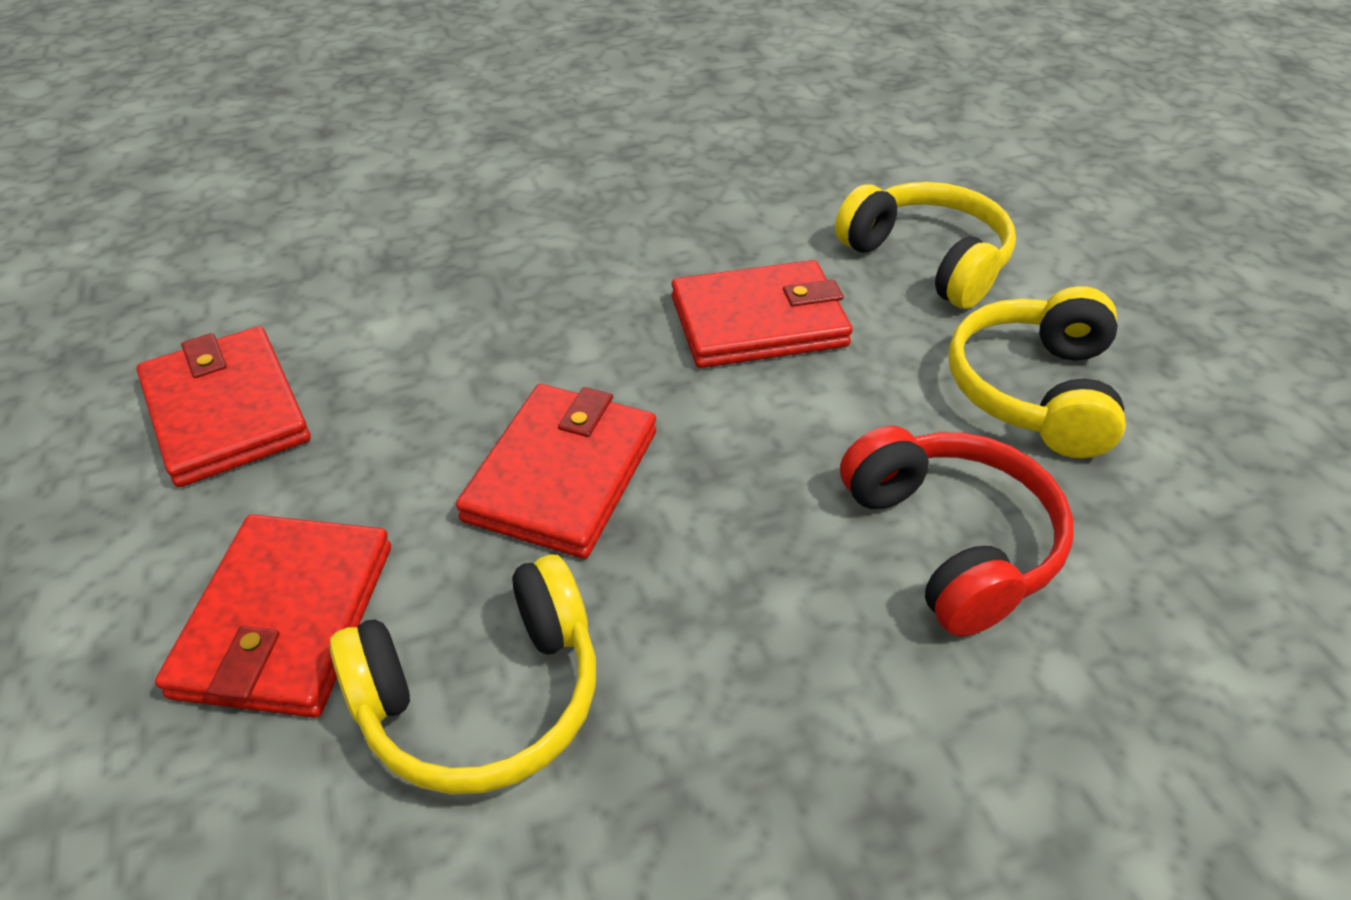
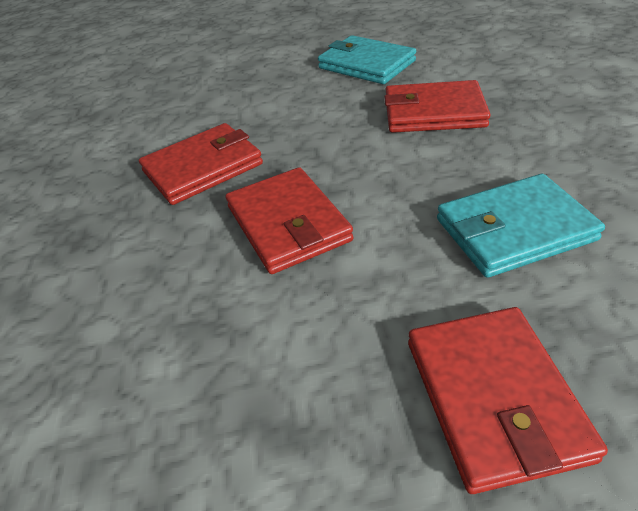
red headphones: [840,426,1074,637] = 1 -> none = 0
turquoise wallet: none = 0 -> [318,35,416,84] [437,174,605,278] = 2
yellow headphones: [330,554,596,795] [835,182,1016,309] [948,286,1126,458] = 3 -> none = 0

